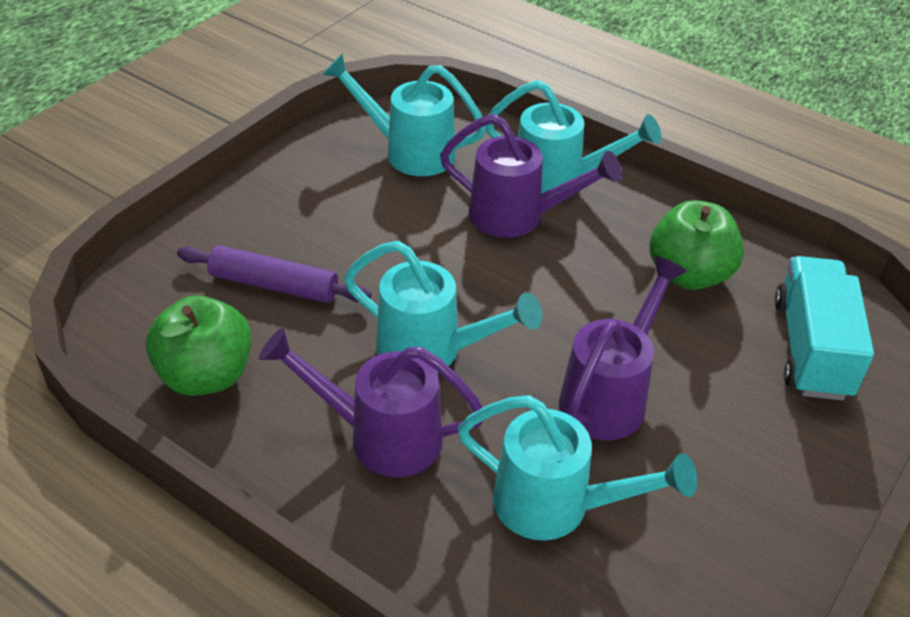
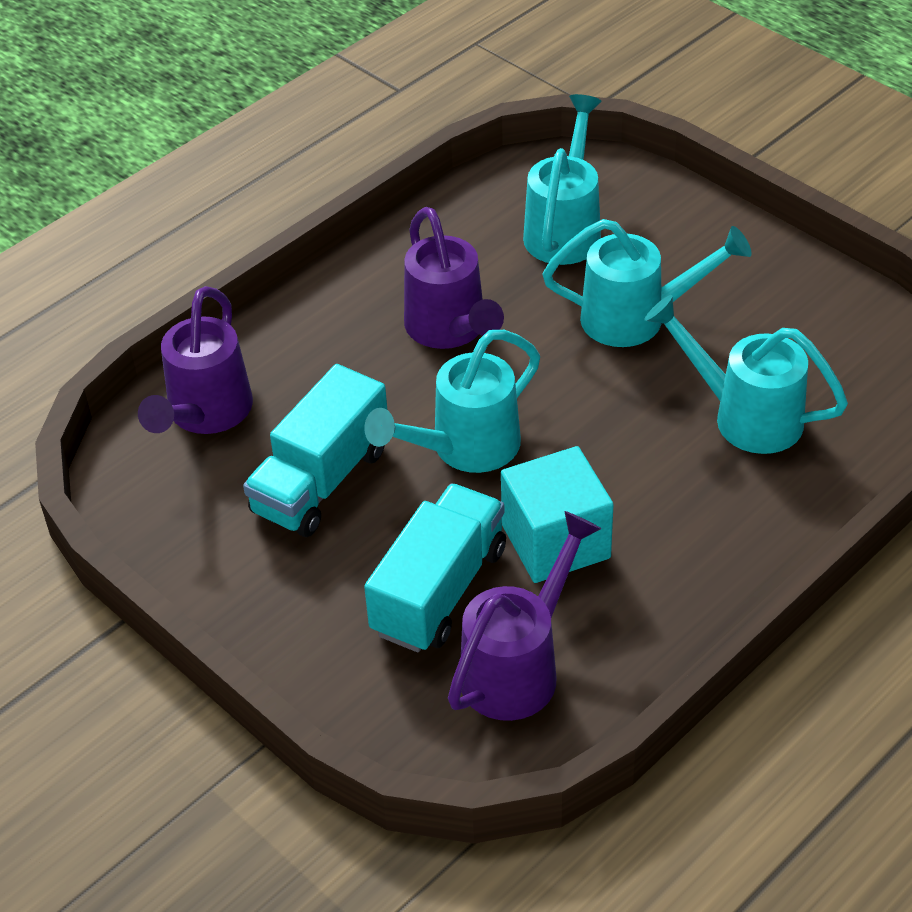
green apple: [146,295,251,396] [650,200,744,290] = 2 -> none = 0
purple rolling pin: [177,245,371,303] = 1 -> none = 0
turquoise cube: none = 0 -> [501,446,614,583] = 1
turquoise truck: [775,256,874,400] = 1 -> [243,364,387,537] [364,483,506,652] = 2

